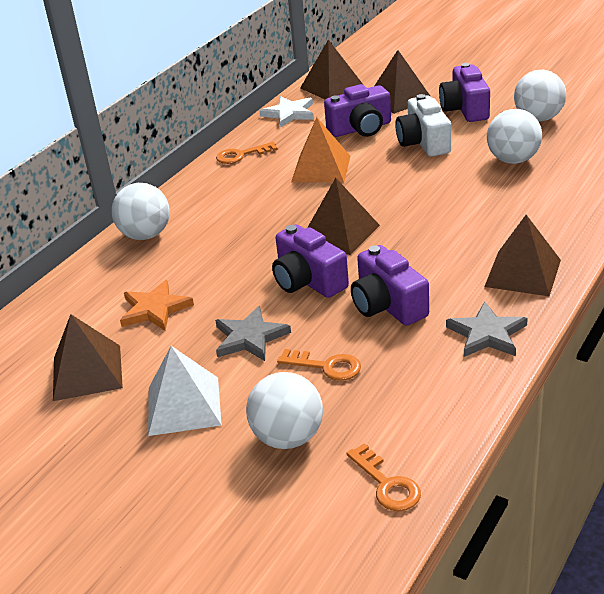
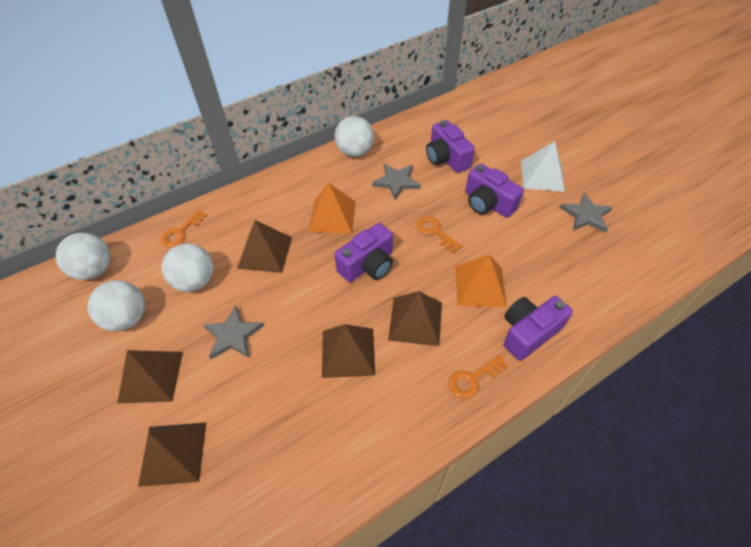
grey star: [215,306,291,361] [446,302,528,357] = 2 -> [203,306,264,359] [372,163,421,200] [560,192,613,233] = 3
orange pyramid: [291,117,350,182] = 1 -> [309,182,356,234] [455,254,507,307] = 2
orange star: [120,280,194,331] = 1 -> none = 0
white camera: [395,94,451,157] = 1 -> none = 0
white star: [260,96,314,128] = 1 -> none = 0

